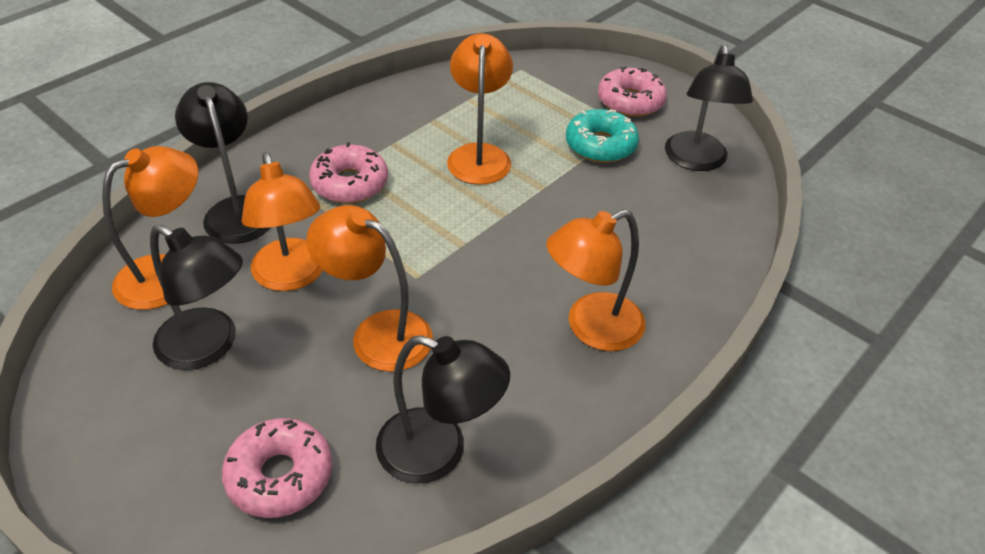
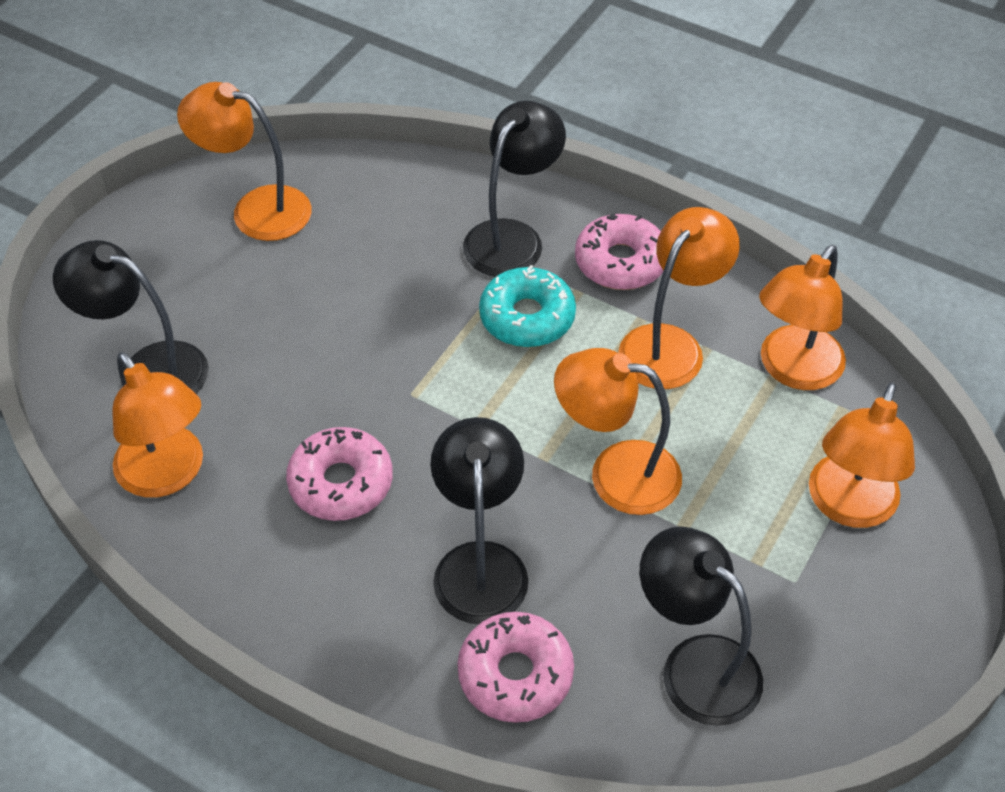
orange lamp: [102,146,198,310] [242,152,323,291] [306,205,433,372] [447,33,513,185] [546,209,646,351] = 5 -> [113,352,203,498] [177,82,311,241] [554,348,682,515] [618,207,740,389] [759,245,846,390] [809,382,915,528] = 6

